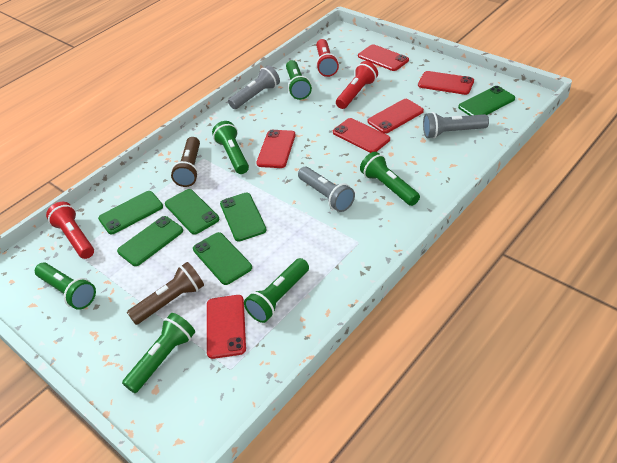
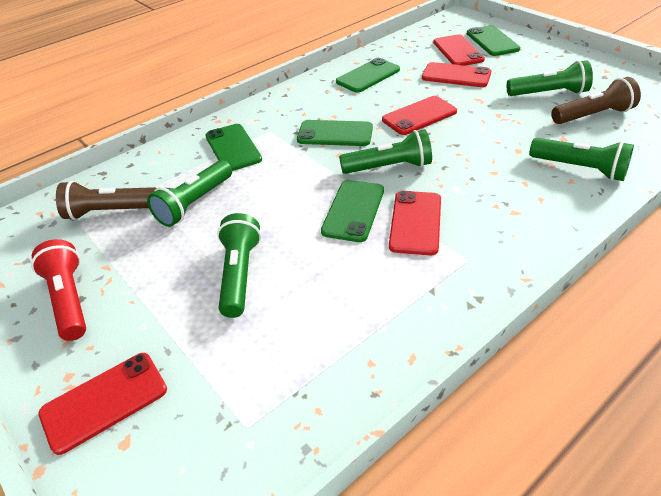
green flashlight: [35,262,96,310] [122,313,195,393] [212,121,249,174] [244,258,309,323] [286,60,312,100] [360,152,420,206] = 6 -> [147,160,232,227] [217,213,261,318] [339,130,432,174] [507,60,593,96] [529,138,634,181] = 5
green phone: [98,191,163,234] [117,216,183,266] [165,189,219,235] [193,232,252,285] [220,193,267,242] [458,86,515,116] = 6 -> [206,124,262,171] [297,120,373,146] [321,180,384,242] [336,58,400,93] [467,25,520,56] = 5
grey flashlight: [228,65,280,109] [298,167,355,212] [423,112,489,139] = 3 -> none = 0
red flashlight: [46,202,94,259] [316,39,339,77] [336,61,378,109] = 3 -> [31,239,86,341] = 1
red phone: [207,295,246,359] [256,130,296,168] [333,118,390,153] [358,44,409,71] [368,99,424,134] [418,71,474,95] = 6 -> [38,353,167,455] [382,96,457,135] [389,191,441,255] [422,62,491,87] [433,35,485,65] = 5

